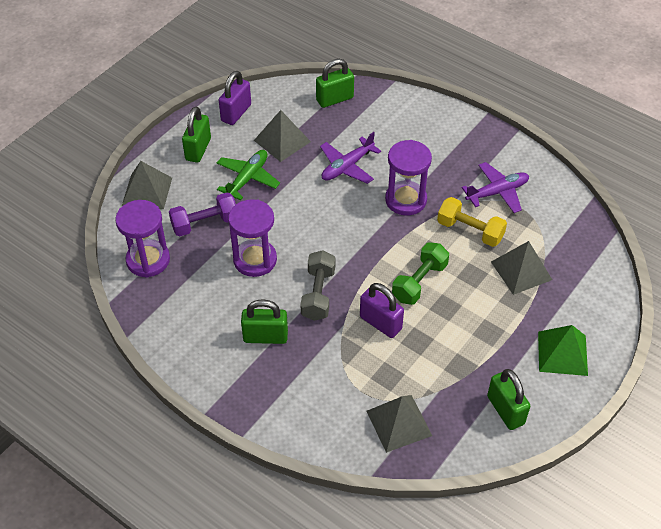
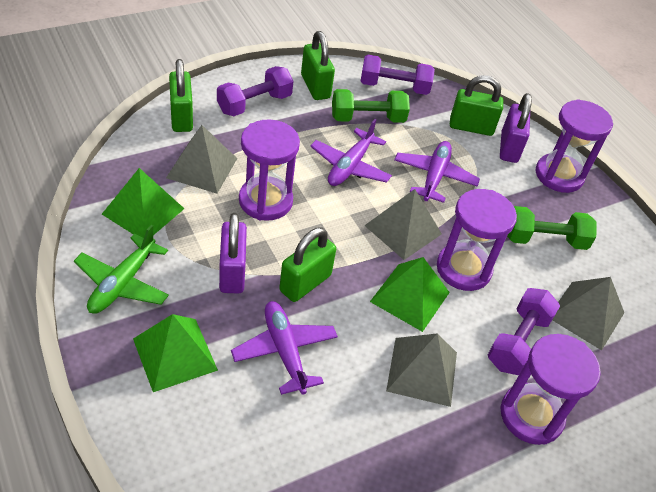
green dumbbell: [392,242,449,305] = 1 -> [332,89,410,123] [507,206,597,250] = 2
green pyramid: [538,325,588,376] = 1 -> [102,168,184,238] [133,314,218,392] [370,257,450,332] = 3
grey dumbbell: [300,250,335,321] = 1 -> none = 0
purple dumbbell: [169,192,236,236] = 1 -> [217,66,293,116] [361,55,435,95] [488,288,560,375] = 3
purple hourglass: [115,200,170,278] [228,199,277,277] [385,140,432,215] = 3 -> [239,119,300,221] [437,189,517,291] [500,334,601,445] [536,99,613,193] = 4
purple plane: [320,132,381,184] [462,162,529,213] = 2 -> [231,301,338,395] [310,119,392,186] [394,141,480,203] = 3
yellow dumbbell: [437,197,507,247] = 1 -> none = 0

